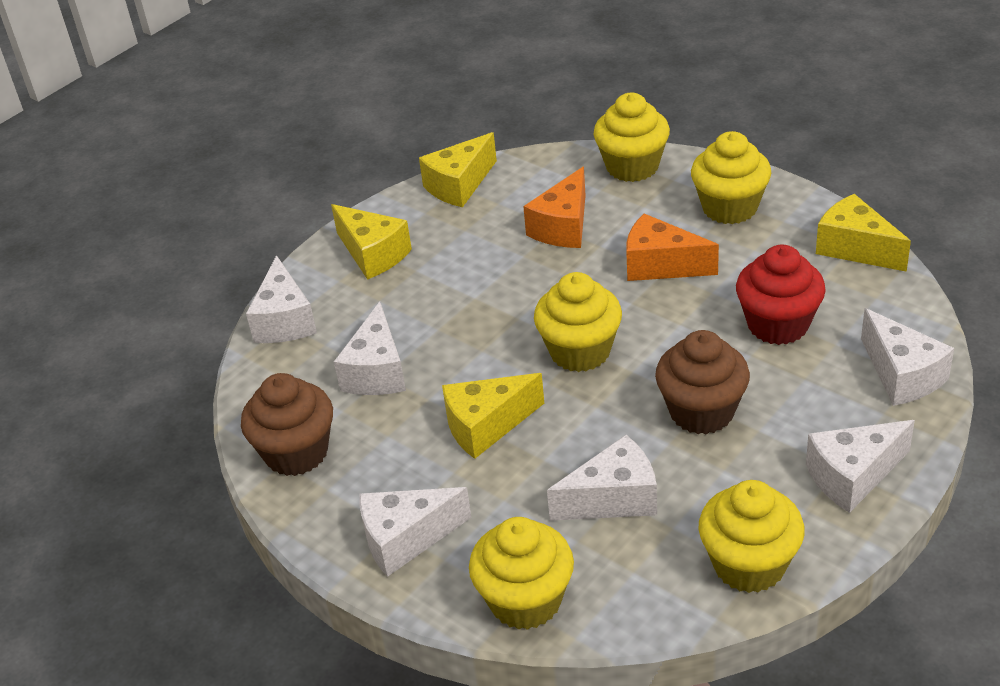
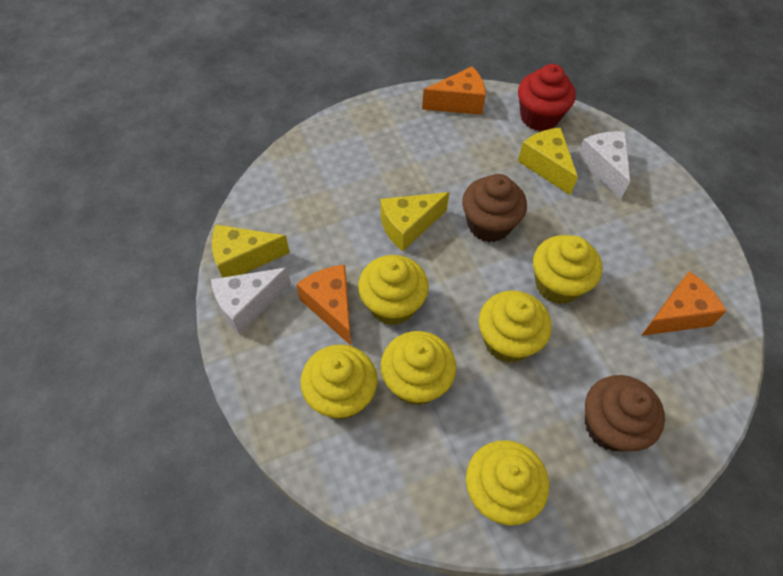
orange cheese: [523,167,586,248] [626,214,719,281] = 2 -> [296,265,351,345] [422,66,486,115] [641,271,727,336] = 3
white cheese: [246,255,317,343] [334,301,406,395] [359,487,472,577] [547,435,657,521] [806,420,915,513] [861,308,954,406] = 6 -> [211,267,291,335] [576,131,630,200] = 2
yellow cheese: [331,204,412,280] [419,132,497,207] [442,373,544,459] [816,194,911,272] = 4 -> [212,225,290,278] [380,192,449,251] [518,127,578,195] = 3
yellow cupcake: [469,517,574,630] [534,272,622,372] [593,93,670,182] [691,131,771,224] [699,480,805,593] = 5 -> [301,344,378,420] [358,255,429,325] [381,331,456,405] [466,440,549,526] [479,290,552,363] [533,235,602,304] = 6

